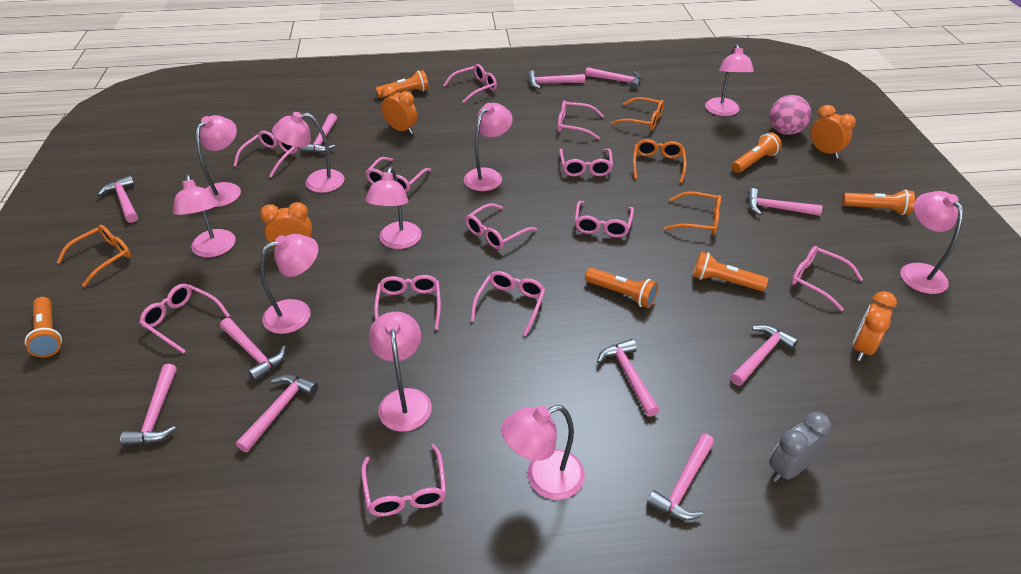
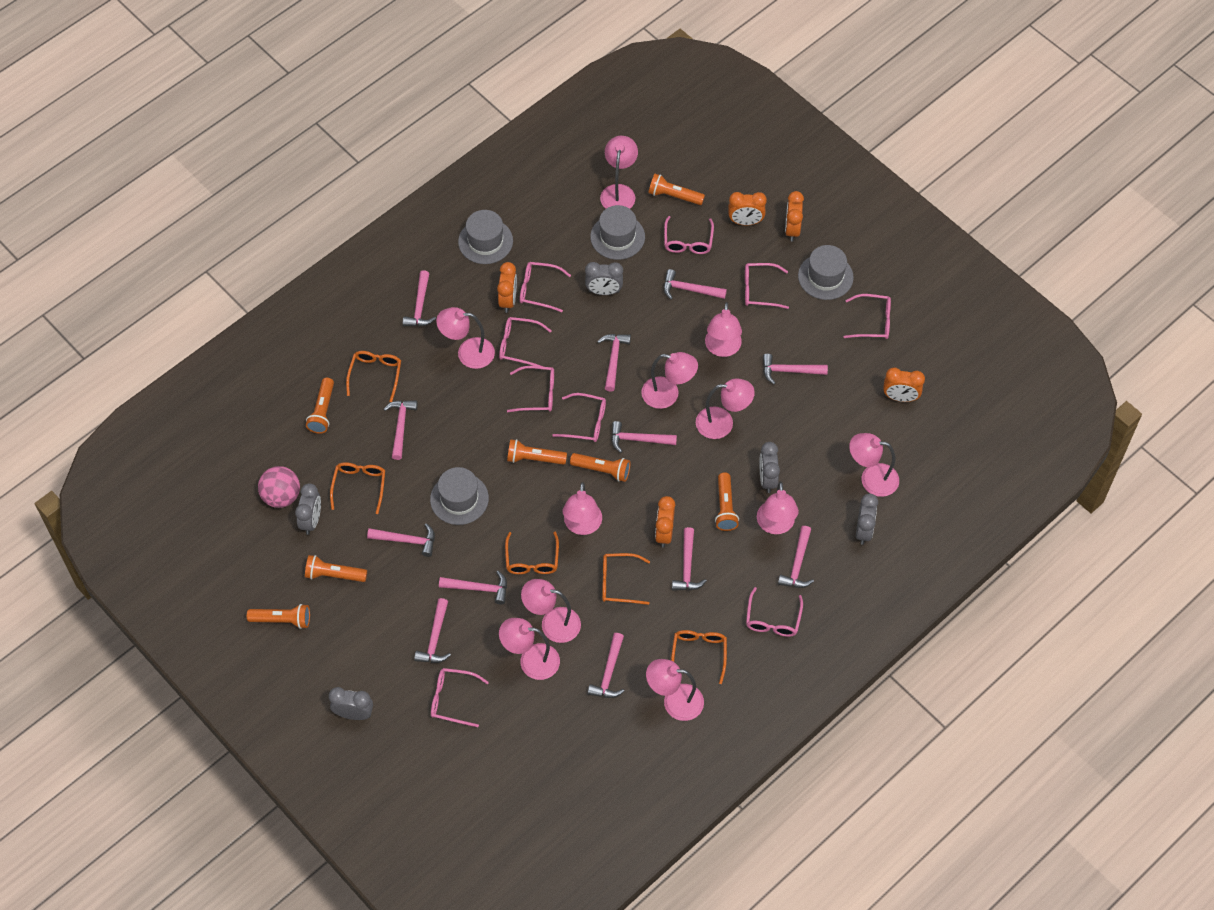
grey clock: [769,412,831,482] = 1 -> [295,483,321,535] [329,687,373,720] [585,262,623,295] [759,442,780,493] [856,494,878,545] = 5
grey hat: none = 0 -> [430,467,489,525] [458,210,513,264] [590,205,645,260] [798,245,854,300] = 4
orange clock: [260,202,312,248] [381,85,417,134] [811,105,856,158] [853,291,897,361] = 4 -> [497,262,517,313] [655,496,675,548] [728,192,767,225] [785,191,804,242] [883,368,925,402] = 5
orange flashlight: [25,297,62,357] [376,70,429,98] [585,268,658,308] [693,252,768,291] [732,132,782,173] [842,189,915,215] = 6 -> [247,604,310,629] [305,555,367,582] [306,378,334,434] [507,439,567,465] [570,453,630,482] [648,174,705,205] [715,472,739,531] = 7
orange glasses: [56,225,131,287] [611,97,664,131] [633,139,687,183] [664,191,721,235] = 4 -> [330,462,385,514] [346,351,401,402] [505,532,559,574] [602,553,650,605] [671,630,727,684] = 5
pink glasses: [139,284,230,354] [234,131,297,178] [361,444,446,516] [365,157,431,192] [374,275,441,330] [443,64,497,103] [465,203,537,249] [471,271,546,336] [557,100,604,139] [559,149,613,176] [574,201,634,238] [791,246,863,311] = 12 -> [431,668,489,727] [499,317,552,367] [507,366,554,412] [520,262,571,312] [552,393,606,442] [664,216,714,254] [745,263,789,309] [746,587,803,637] [844,294,891,339] = 9
pink hammer: [98,175,138,223] [120,364,177,446] [220,318,286,381] [236,374,318,452] [300,113,337,153] [527,71,585,89] [585,67,641,90] [597,339,659,417] [647,434,714,520] [730,325,798,386] [748,188,822,216] = 11 -> [367,523,435,557] [384,400,418,460] [403,270,436,327] [414,598,451,663] [439,571,507,605] [587,633,624,698] [597,334,631,392] [611,421,677,453] [663,269,727,299] [672,527,707,591] [763,354,828,384] [778,526,814,588] = 12
pink lamp: [173,175,236,257] [196,115,241,207] [260,234,318,334] [272,112,345,193] [365,167,422,249] [369,312,432,432] [464,103,512,191] [501,405,585,500] [705,44,754,116] [900,191,963,294] = 10 -> [436,307,495,369] [499,618,560,680] [521,579,581,643] [563,482,602,535] [600,136,638,209] [641,352,698,409] [646,659,704,721] [696,378,755,439] [705,302,742,357] [757,482,799,534] [849,433,899,497] = 11

